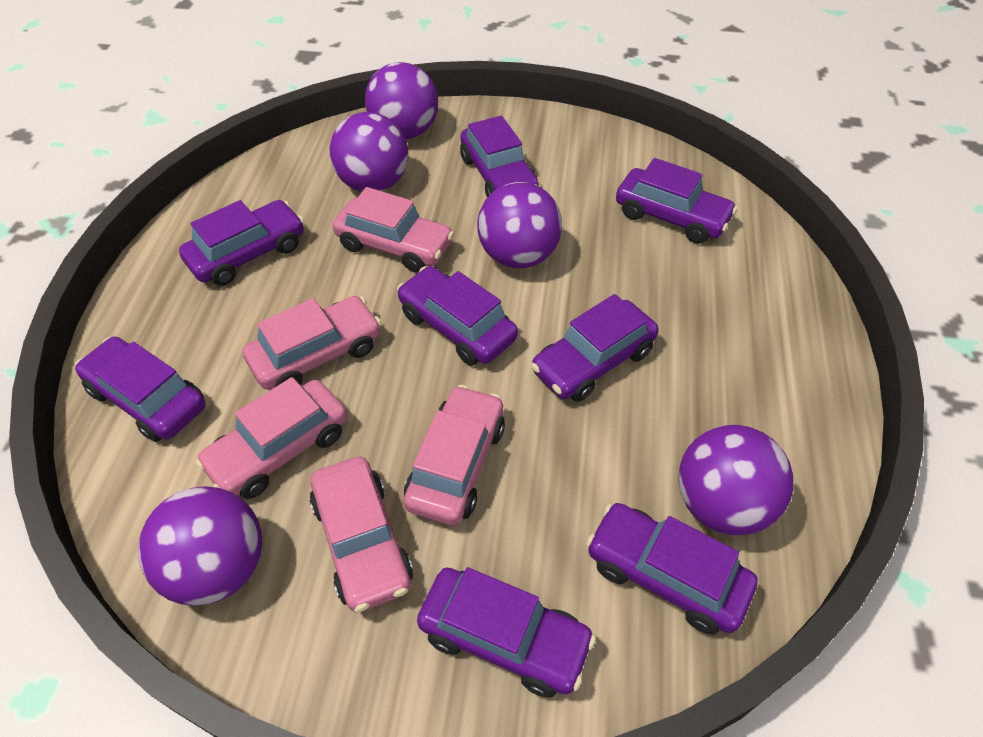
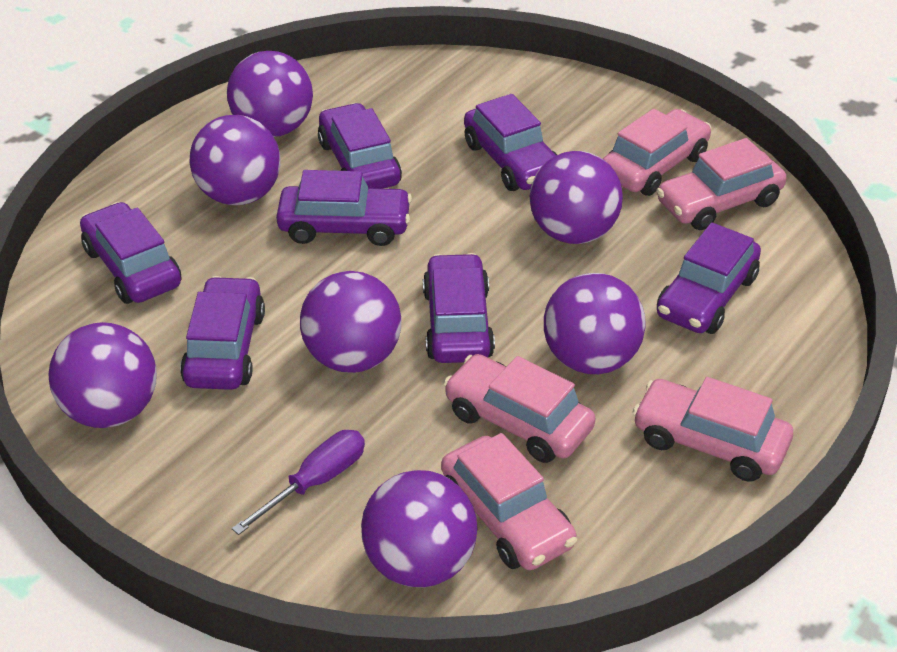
purple ball: [138,486,262,606] [330,112,408,192] [365,62,438,140] [477,182,562,268] [678,425,793,535] = 5 -> [48,322,157,428] [189,115,281,205] [227,51,313,137] [300,271,401,373] [361,470,477,587] [529,151,623,244] [544,273,646,374] = 7
purple car: [75,337,205,442] [179,200,304,286] [397,266,518,366] [417,567,596,697] [460,116,539,197] [531,294,659,402] [587,503,758,634] [616,158,737,244] = 8 -> [80,202,181,304] [180,276,265,390] [276,170,412,246] [318,103,402,189] [423,253,495,363] [464,94,557,191] [657,222,761,334] = 7
purple screwdriver: none = 0 -> [232,430,365,535] = 1

